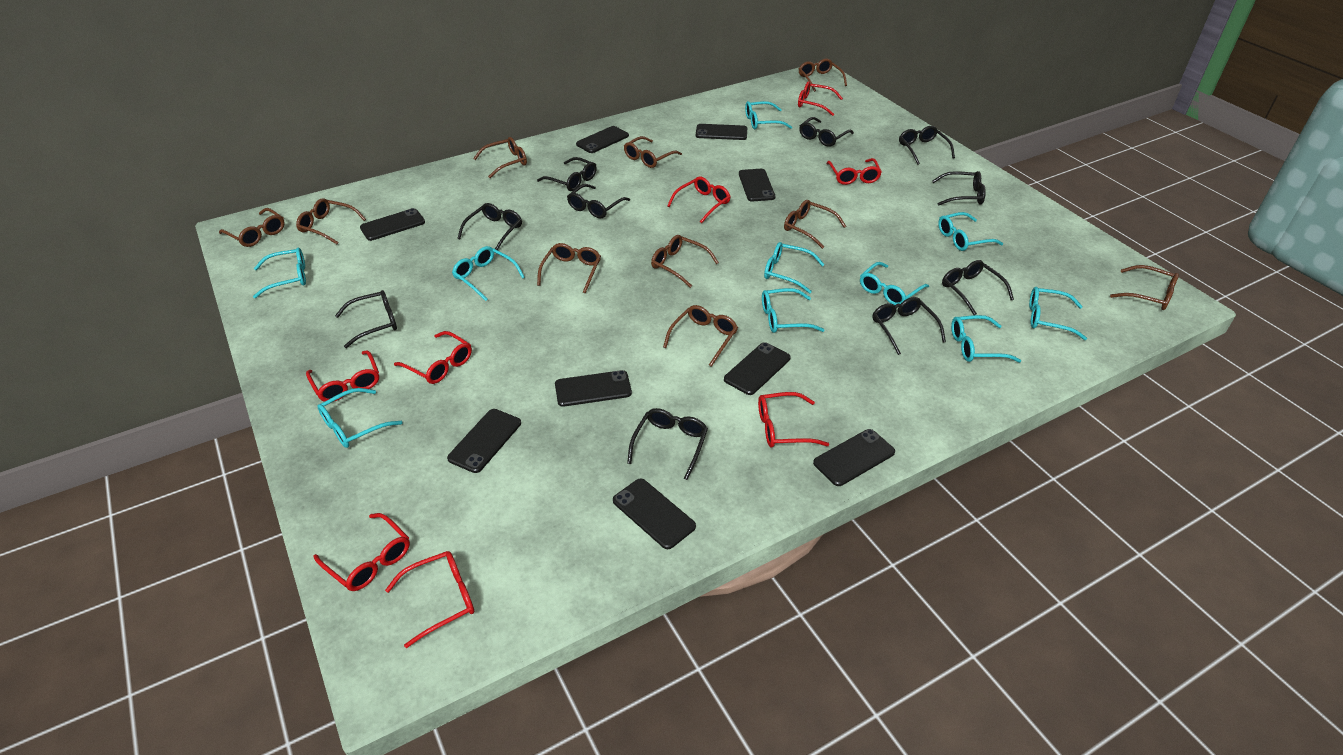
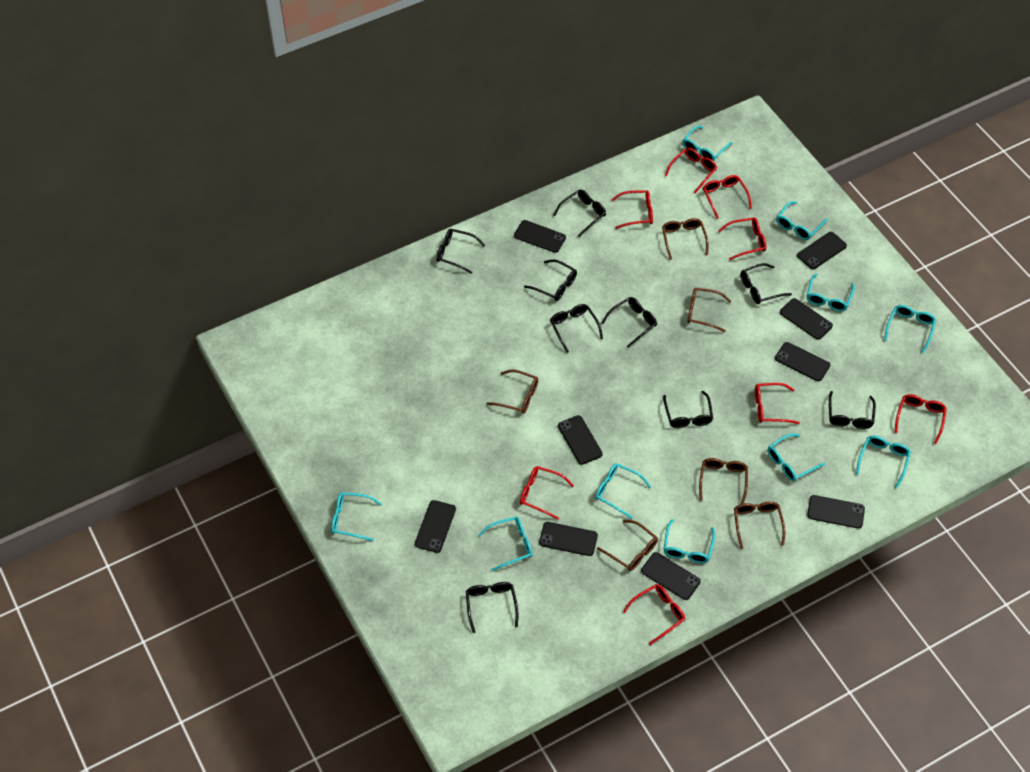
black glasses: [335,290,397,348] [457,203,522,250] [537,157,597,191] [567,184,630,218] [627,408,708,480] [799,117,854,147] [872,297,946,355] [899,126,955,165] [932,171,986,206] [942,260,1014,315] = 10 -> [436,229,485,274] [466,582,518,633] [524,259,577,301] [550,304,603,353] [553,190,606,237] [602,297,657,348] [663,391,713,428] [741,263,792,304] [829,391,876,429] = 9
brown glasses: [219,208,285,247] [296,198,366,244] [473,137,527,178] [537,243,601,293] [624,136,682,168] [651,235,719,288] [663,305,738,367] [784,200,846,249] [799,59,847,92] [1110,265,1179,310] = 10 -> [486,370,538,414] [597,520,658,571] [662,218,709,260] [687,288,731,332] [699,458,748,504] [734,501,785,549] = 6

